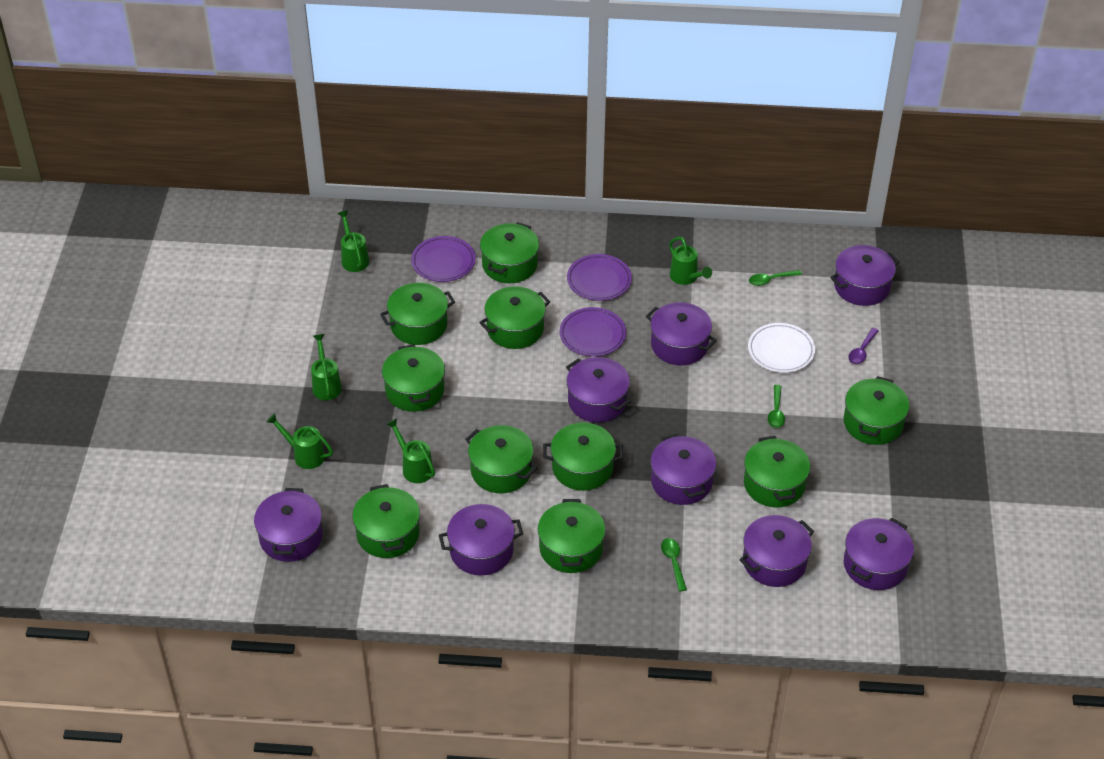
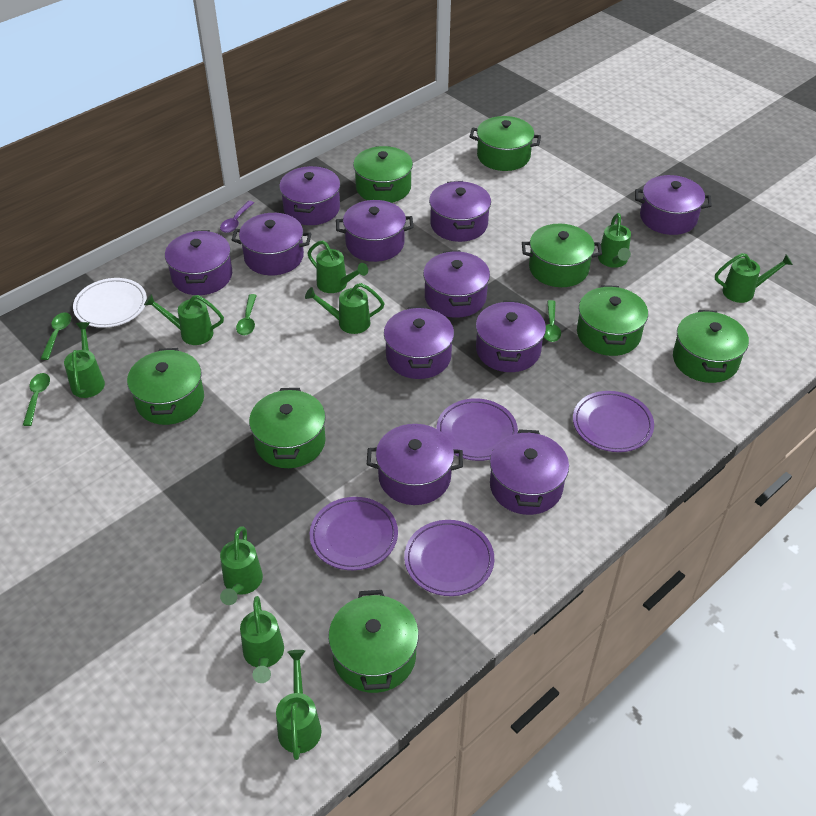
green pot: [352,484,420,558] [380,283,455,345] [382,344,445,412] [465,425,537,493] [479,286,550,349] [480,222,539,283] [538,499,606,573] [543,423,623,491] [744,436,810,508] [843,376,910,445] = 10 -> [127,348,204,425] [249,388,326,468] [328,590,419,693] [353,146,413,203] [470,116,541,171] [522,224,602,287] [577,285,648,356] [673,310,749,383] = 8
green spoon: [661,538,687,592] [749,270,802,286] [768,385,785,428] = 3 -> [23,373,50,426] [40,312,71,360] [236,294,257,335] [544,300,561,342] = 4
green watering can: [266,413,333,469] [311,334,342,400] [338,210,369,272] [386,418,435,483] [669,237,712,285] = 5 -> [64,322,105,398] [144,294,224,345] [220,526,263,605] [240,596,284,683] [276,650,322,760] [305,283,384,334] [307,240,368,293] [598,213,631,268] [715,253,793,303] = 9
purple plate: [411,236,476,282] [560,307,626,357] [567,254,632,301] = 3 -> [310,497,398,570] [404,520,494,596] [437,398,518,461] [573,391,654,452] = 4
purple pot: [254,488,323,562] [439,504,523,576] [566,357,630,422] [646,302,717,365] [650,434,716,505] [740,515,814,587] [830,245,899,306] [844,518,914,590] = 8 -> [165,230,232,295] [232,213,312,275] [279,166,340,225] [336,200,414,262] [367,424,463,505] [384,306,454,379] [423,250,490,318] [429,181,491,242] [476,300,546,372] [490,429,569,515] [635,175,712,235] = 11

